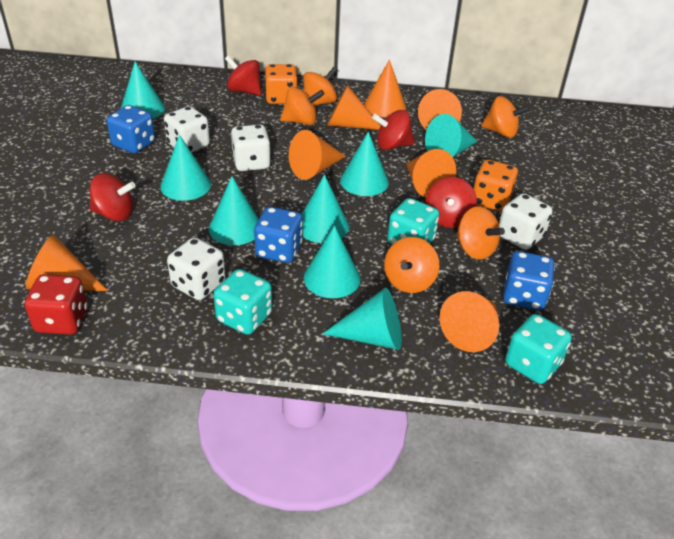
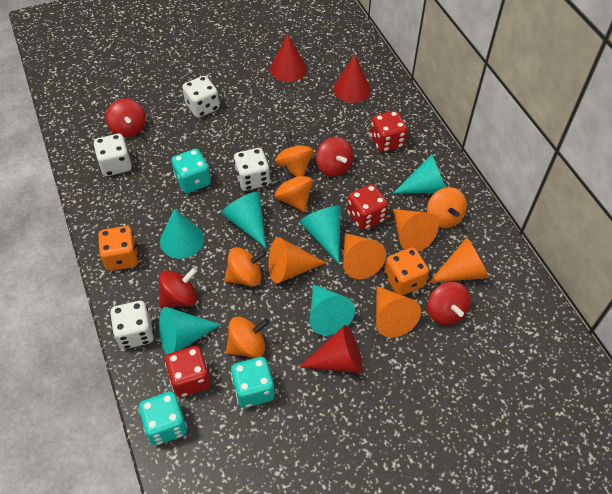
blue dice: [107,105,155,153] [254,207,303,263] [503,251,555,310] = 3 -> none = 0
orange cone: [26,235,108,291] [289,130,346,180] [327,85,381,130] [364,60,406,118] [406,149,456,198] [418,89,462,130] [439,291,499,352] = 7 -> [269,237,326,283] [343,233,386,279] [376,286,421,338] [393,209,439,251] [429,237,489,283] = 5
red cone: none = 0 -> [270,34,307,82] [299,325,363,373] [333,55,371,103] = 3
red dice: [25,274,88,335] = 1 -> [165,346,210,397] [347,184,388,230] [370,111,407,152] = 3
turquoise cone: [121,62,165,119] [160,134,211,201] [209,177,259,245] [301,174,349,243] [304,226,360,298] [322,288,402,350] [340,131,389,196] [425,114,478,157] = 8 -> [159,307,221,355] [160,209,204,259] [221,192,266,248] [299,205,341,263] [310,284,355,335] [394,154,446,193] = 6

